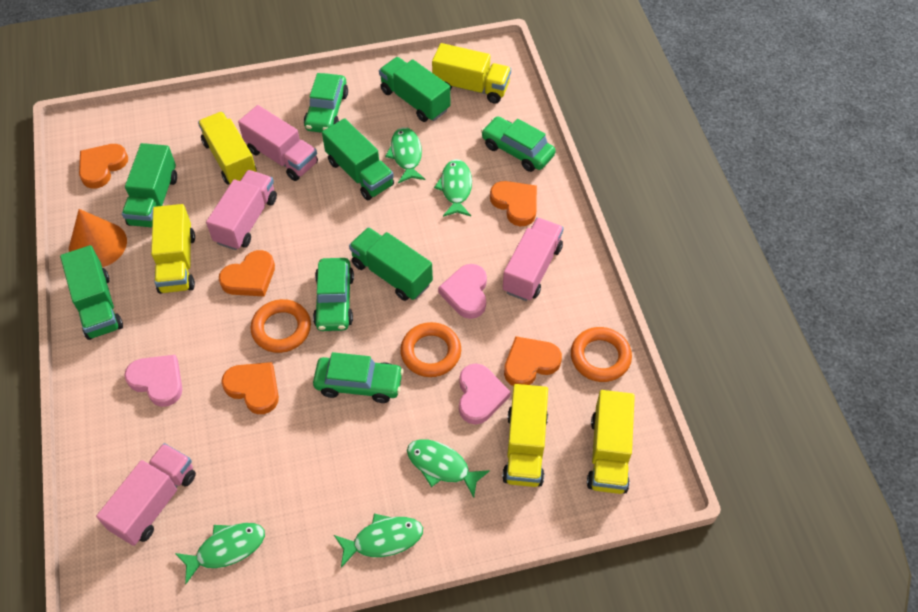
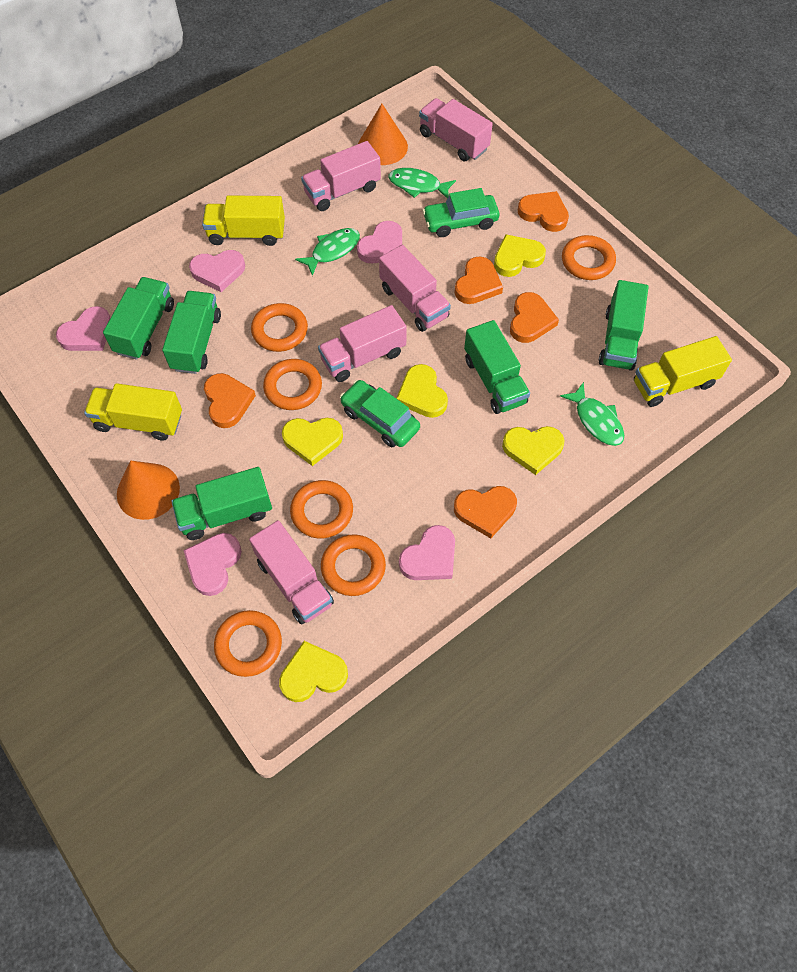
green car: [304,73,348,133] [313,258,354,331] [313,352,404,403] [481,117,556,172] = 4 -> [340,380,420,447] [422,188,499,237] = 2
green fish: [175,523,265,584] [334,514,423,568] [385,127,425,183] [407,439,490,498] [434,159,472,217] = 5 -> [295,228,360,276] [388,168,456,199] [560,382,624,446] = 3
orange cone: [69,209,127,267] = 1 -> [117,461,180,520] [358,104,408,165] = 2
orange ring: [250,299,311,353] [400,322,461,377] [571,327,632,382] = 3 -> [214,610,282,677] [251,303,308,352] [263,359,322,410] [290,480,353,539] [321,534,386,596] [562,235,616,280] = 6
pink heart: [124,355,182,407] [438,264,487,319] [459,364,511,425] = 3 -> [56,306,111,351] [183,533,242,596] [189,250,245,292] [357,221,402,263] [399,525,455,580] = 5
pink truck: [96,443,196,546] [206,170,277,250] [238,105,318,181] [503,218,564,301] = 4 -> [249,520,334,625] [301,141,381,211] [318,305,407,382] [379,245,451,332] [419,98,493,161] = 5
yellow heart: none = 0 -> [279,641,348,702] [282,418,343,466] [396,364,448,418] [494,234,546,277] [502,426,565,475] = 5
yellow truck: [151,204,195,294] [198,112,257,185] [432,43,511,104] [502,384,548,487] [587,390,635,494] = 5 -> [84,383,182,441] [202,195,285,246] [634,336,732,407] = 3

